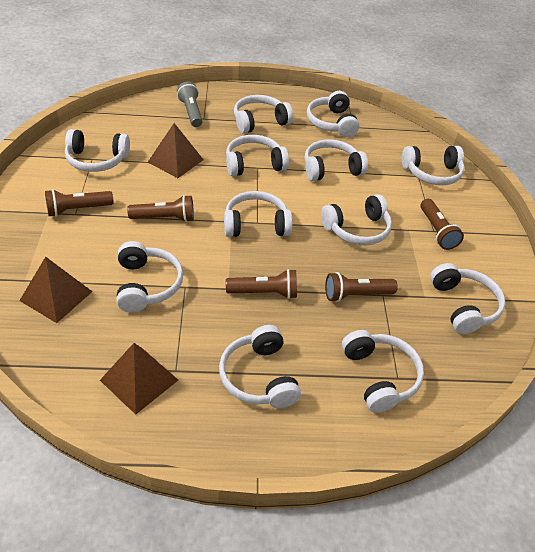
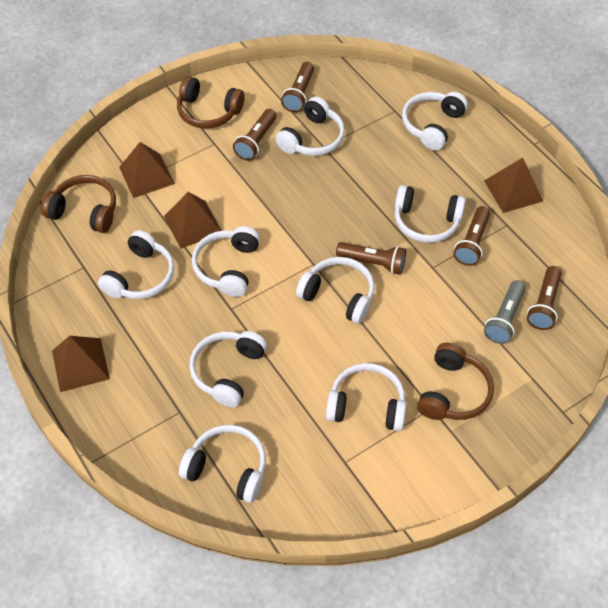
brown headphones: none = 0 -> [41,175,116,233] [177,76,245,129] [417,343,494,420] = 3
brown pyramid: [19,257,93,323] [100,343,178,415] [148,123,204,178] = 3 -> [52,336,110,392] [119,142,175,198] [164,192,222,249] [484,158,543,213] = 4
white headphones: [65,129,130,172] [116,241,183,312] [219,325,301,408] [224,191,293,237] [226,135,289,176] [234,95,293,134] [304,139,368,181] [307,91,359,137] [321,194,392,245] [342,330,424,413] [402,146,465,185] [430,263,505,334] = 12 -> [98,230,174,299] [179,425,266,503] [189,331,267,407] [192,226,260,297] [275,97,345,156] [296,257,375,324] [326,363,406,431] [395,185,466,243] [402,92,468,150] = 9

